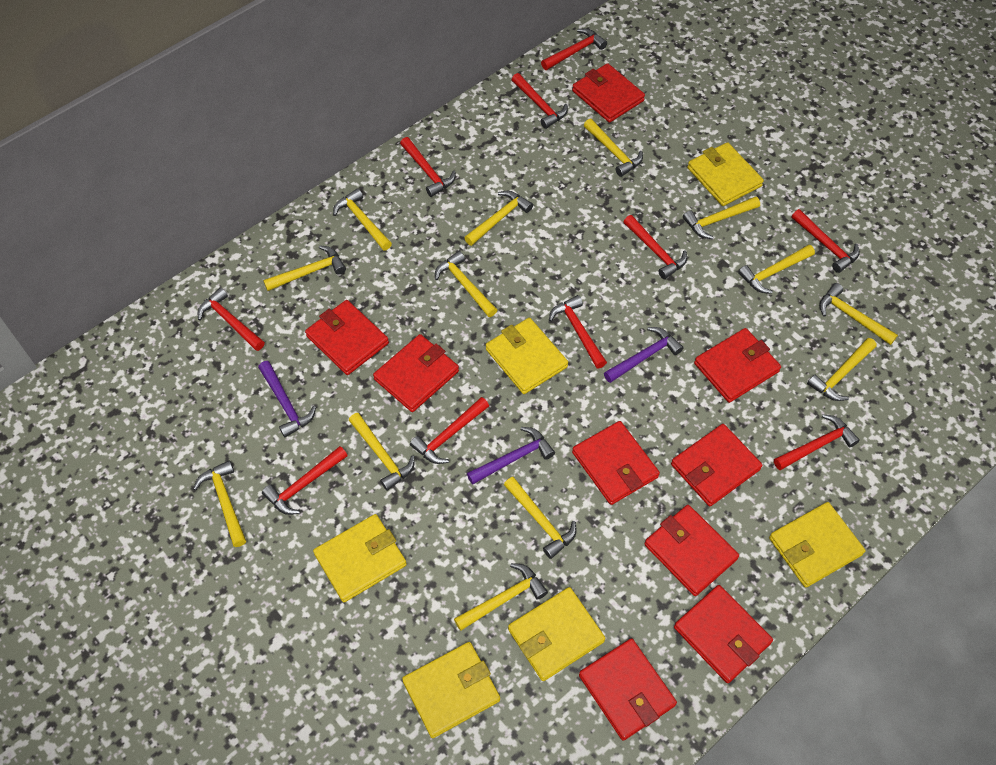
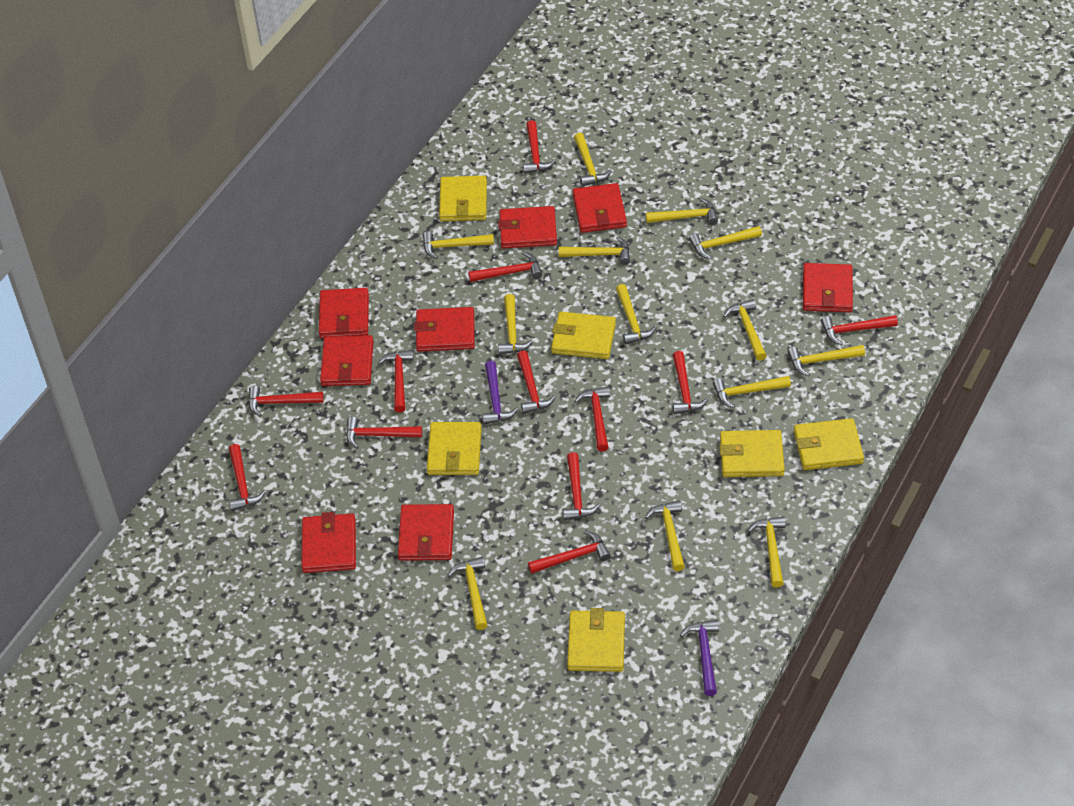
purple hammer: [258,361,316,437] [467,427,555,485] [604,327,684,383] = 3 -> [482,361,518,425] [680,620,719,696] = 2
red hammer: [198,287,265,351] [262,446,348,515] [400,137,456,197] [410,397,489,464] [512,73,568,129] [541,28,607,70] [549,295,607,369] [624,215,687,279] [774,414,860,470] [792,209,860,273] = 10 -> [229,444,266,511] [249,386,324,417] [346,416,422,449] [378,350,414,413] [468,252,542,282] [517,350,556,414] [523,120,555,174] [528,531,611,574] [563,452,600,520] [575,386,610,452] [672,351,708,414] [821,315,898,345] = 12
red wallet: [305,300,389,375] [373,334,459,412] [572,63,645,123] [572,421,660,505] [579,638,677,741] [644,505,739,596] [671,424,762,506] [674,585,773,683] [694,328,781,403] = 9 -> [301,512,356,573] [319,288,369,338] [320,335,373,386] [398,504,454,561] [414,307,475,352] [498,206,557,248] [573,183,627,233] [803,263,853,312] = 8

